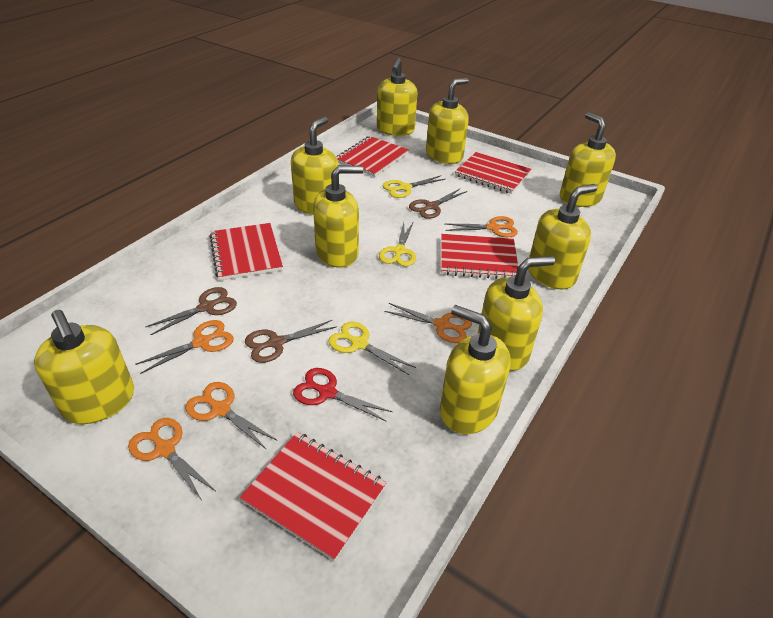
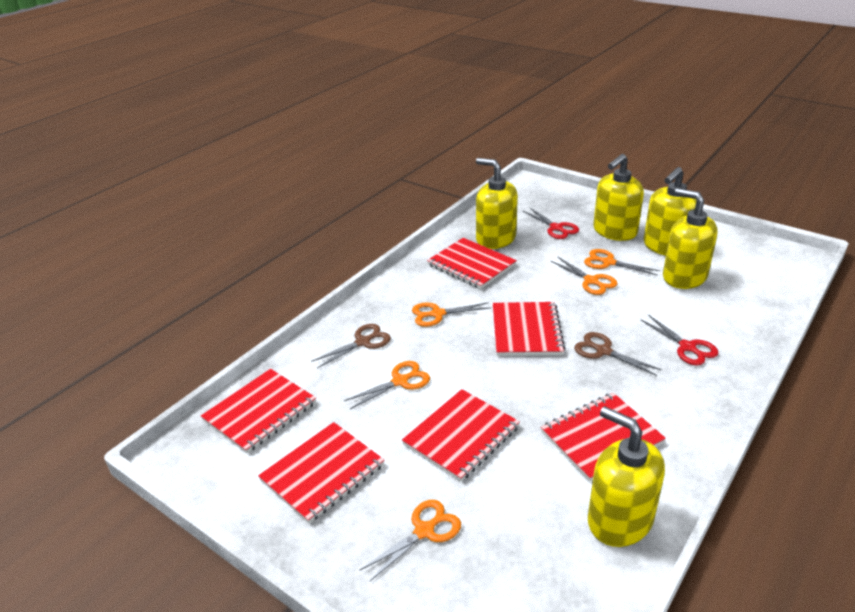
brown scissors: [146,287,237,335] [245,320,337,363] [409,189,467,219] = 3 -> [311,324,391,368] [574,332,662,376] = 2
red notebook: [209,223,283,281] [240,432,386,561] [336,136,409,177] [441,234,518,279] [455,152,531,194] = 5 -> [201,369,316,453] [258,422,384,523] [402,389,520,482] [427,238,517,289] [493,302,565,356] [541,393,666,481] = 6
red scissors: [293,368,393,422] = 1 -> [523,208,579,239] [640,314,718,365] = 2
yellow scissors: [328,321,416,375] [379,221,416,266] [383,176,445,198] = 3 -> none = 0
yellow soap dispenser: [34,310,134,424] [291,117,339,215] [313,166,363,268] [377,58,417,136] [426,78,469,164] [440,305,511,434] [477,256,555,371] [528,184,598,289] [560,112,616,207] = 9 -> [476,158,518,249] [588,406,665,547] [593,154,644,241] [644,167,697,256] [663,188,718,289] = 5

